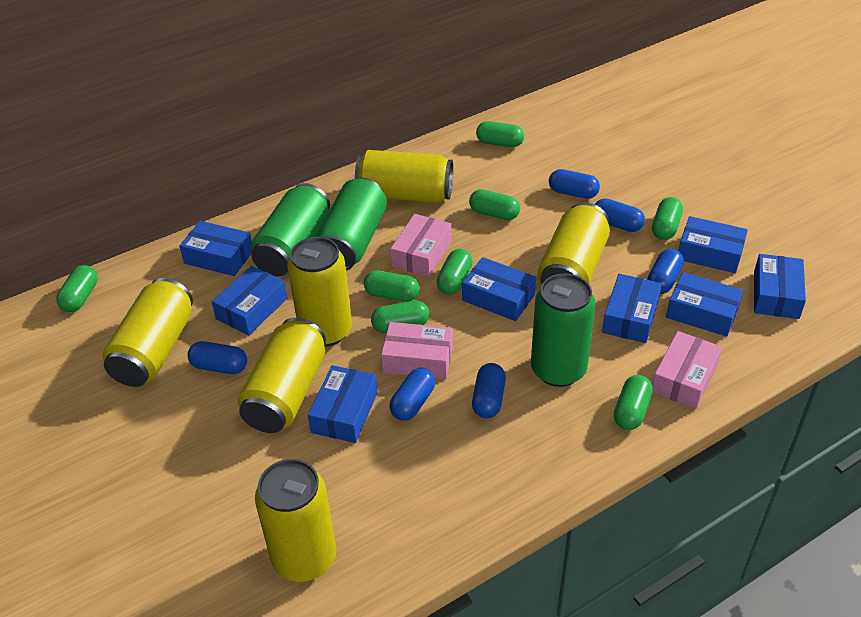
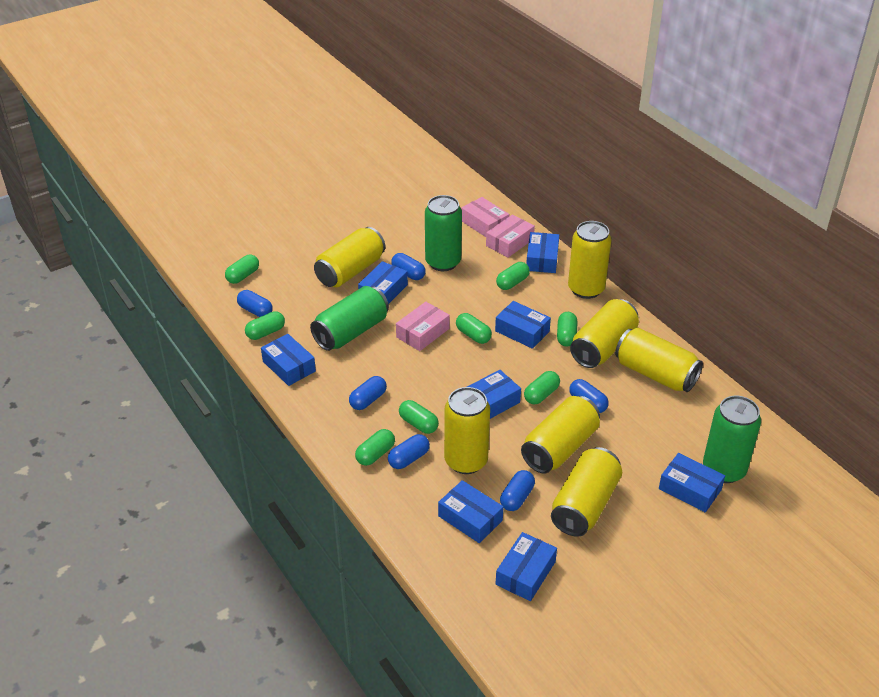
yellow can: [102,278,193,387] [237,317,326,433] [255,459,336,582] [287,237,352,347] [355,150,453,203] [538,202,610,285] = 6 -> [314,227,385,287] [444,387,490,474] [521,396,600,474] [551,447,622,537] [568,221,611,299] [570,299,639,368] [615,327,703,392] = 7

